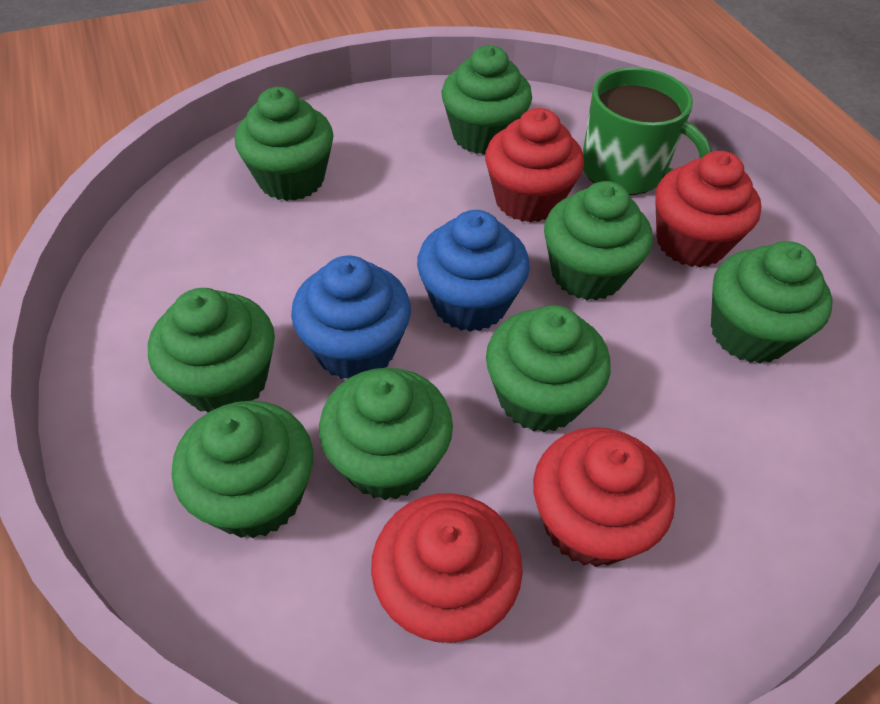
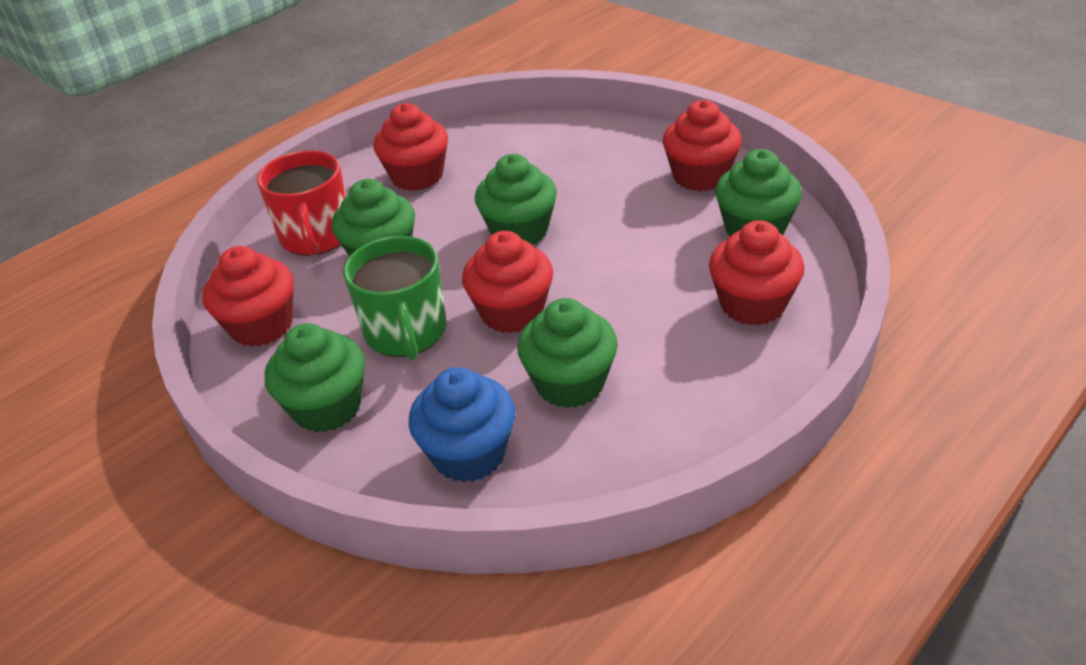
blue cupcake: [291,255,411,379] [417,210,530,332] = 2 -> [409,367,515,483] = 1
green cupcake: [148,288,275,413] [172,401,313,539] [235,87,334,201] [319,368,453,500] [442,45,532,155] [486,305,611,432] [544,181,653,300] [711,241,832,364] = 8 -> [265,323,365,433] [332,179,415,256] [475,154,557,245] [517,298,618,408] [715,149,802,237] = 5
red cupcake: [371,493,523,643] [485,108,584,223] [533,427,675,567] [655,151,762,267] = 4 -> [202,246,294,347] [373,103,448,191] [462,231,553,333] [663,100,742,191] [709,220,805,325] = 5
red mug: none = 0 -> [257,150,346,256] = 1

